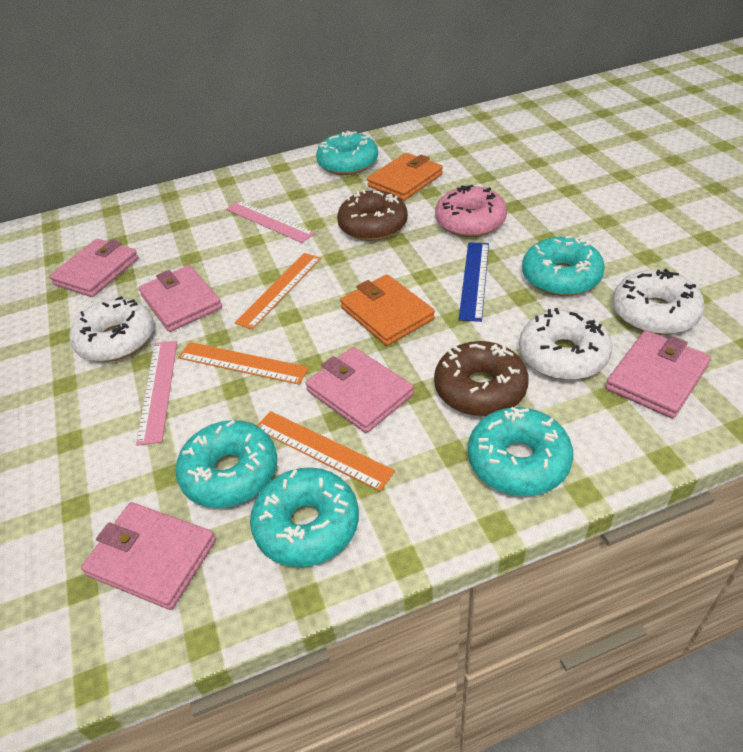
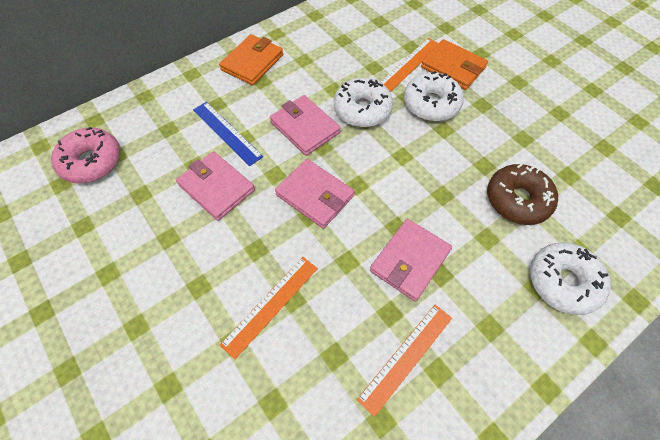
brown donut: [337,190,408,241] [434,341,529,416] = 2 -> [487,164,558,225] = 1
pink ruler: [136,341,177,446] [226,201,315,243] = 2 -> none = 0
pink wallet: [49,239,139,297] [81,502,216,610] [139,265,222,332] [306,347,414,433] [605,330,711,419] = 5 -> [176,151,255,221] [270,95,341,156] [275,159,355,229] [370,219,452,302] = 4
turquoise donut: [176,420,277,508] [250,467,359,567] [316,131,378,175] [468,407,573,496] [522,235,605,296] = 5 -> none = 0

